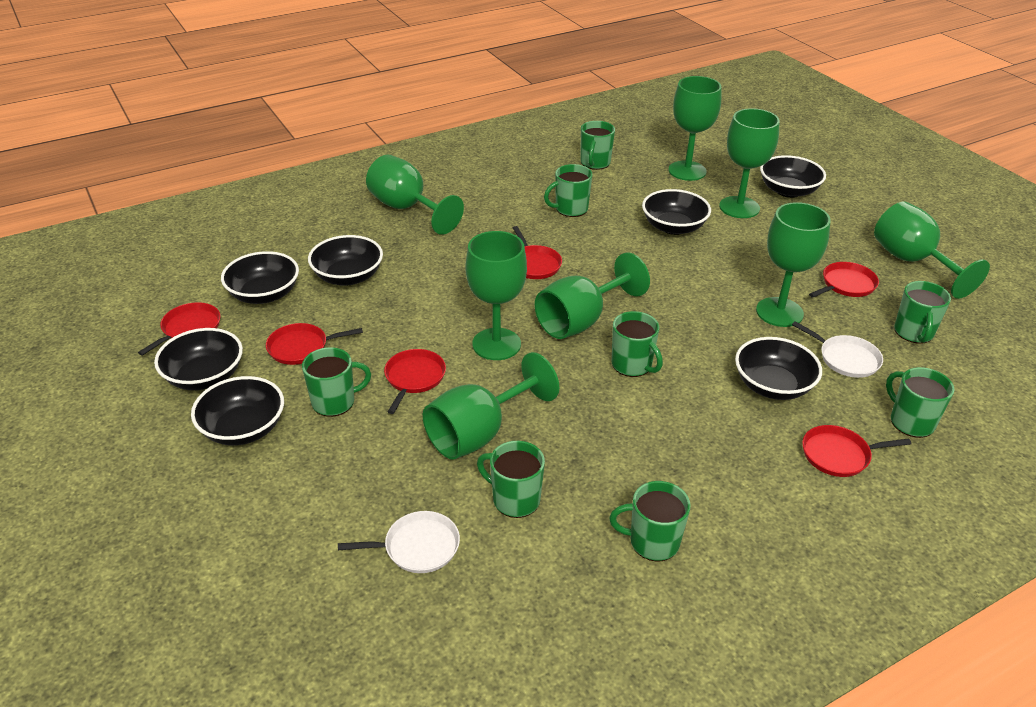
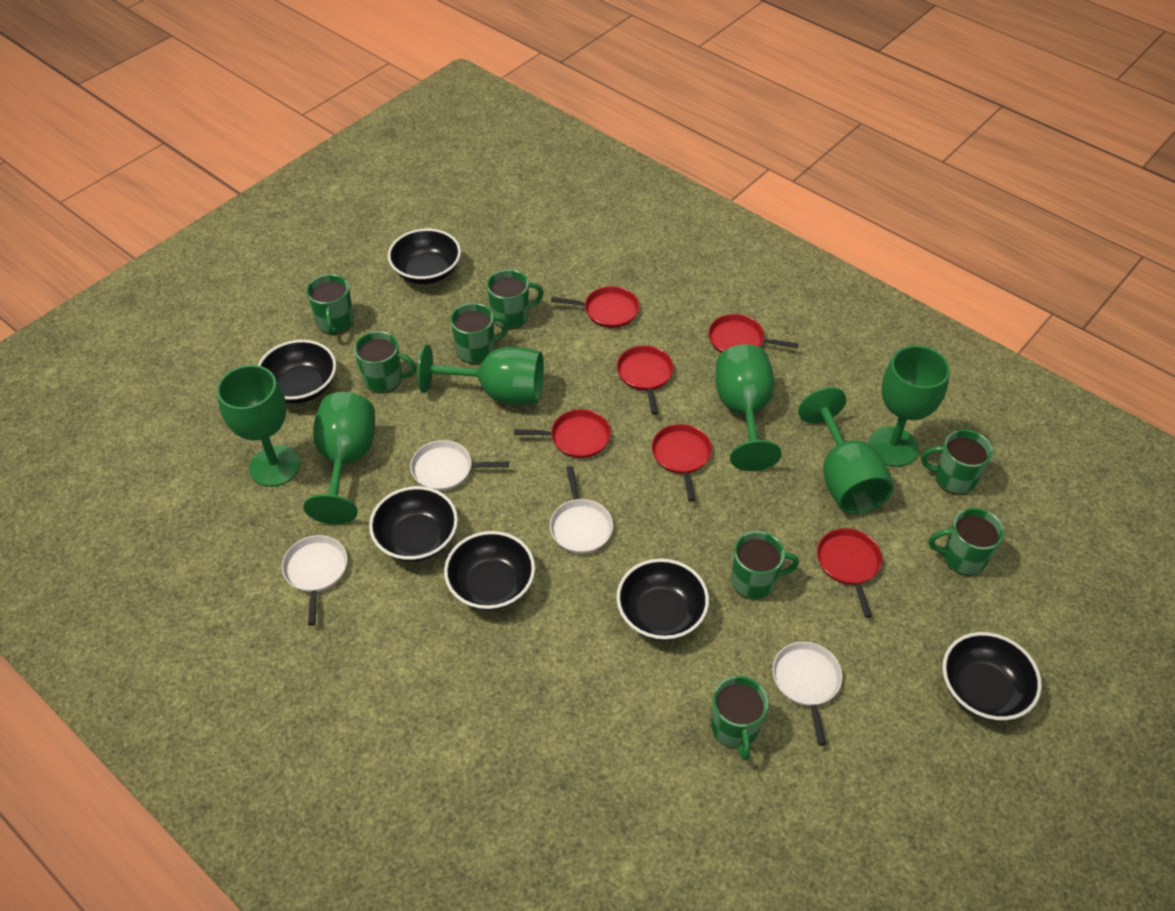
black bowl: [154,328,243,390] [191,376,284,445] [221,251,299,304] [308,235,383,285] [642,189,711,235] [735,337,822,400] [760,155,826,198] = 7 -> [258,340,336,404] [369,486,458,562] [388,228,461,284] [444,531,535,611] [616,558,709,641] [942,632,1042,721] = 6
green goblet: [366,155,464,235] [423,352,559,459] [465,231,527,360] [535,252,650,339] [669,76,721,181] [719,108,780,218] [756,202,831,327] [874,202,990,299] = 8 -> [217,365,300,487] [303,392,375,524] [417,344,544,405] [715,344,782,471] [798,387,893,514] [868,346,950,467] = 6
white pan: [338,511,460,573] [792,321,883,378] = 2 -> [282,535,348,626] [410,440,509,491] [550,466,613,554] [772,642,843,746] = 4

